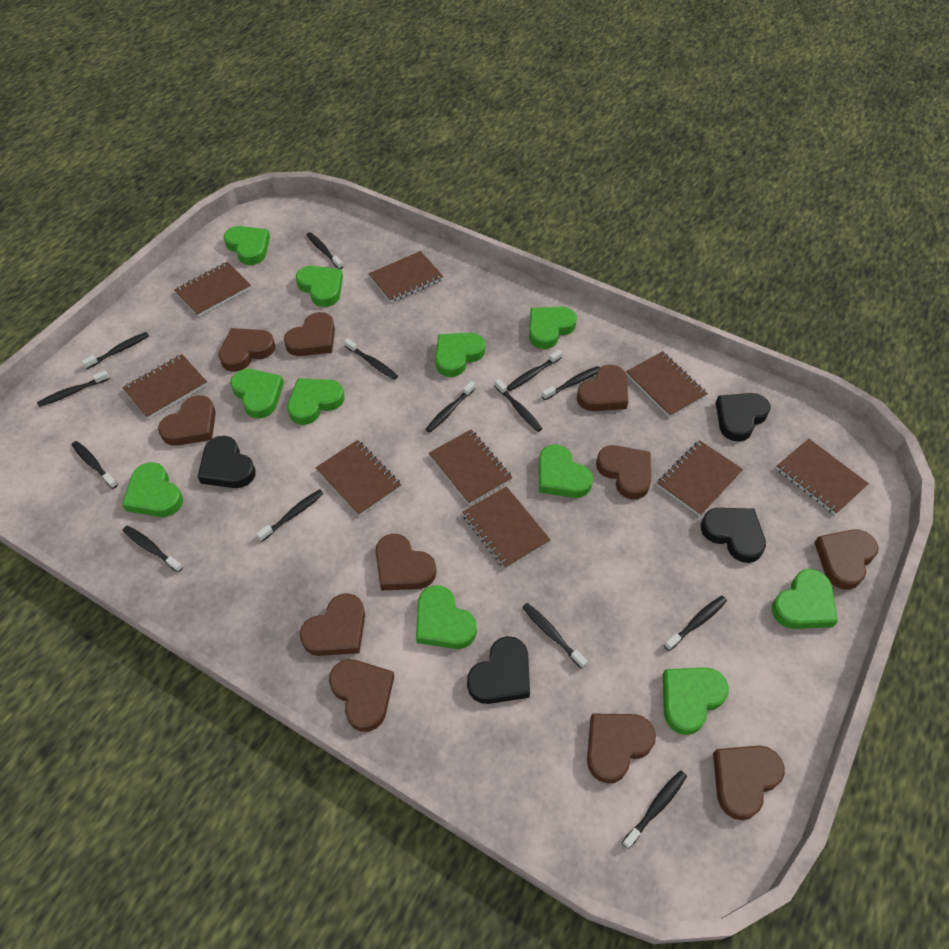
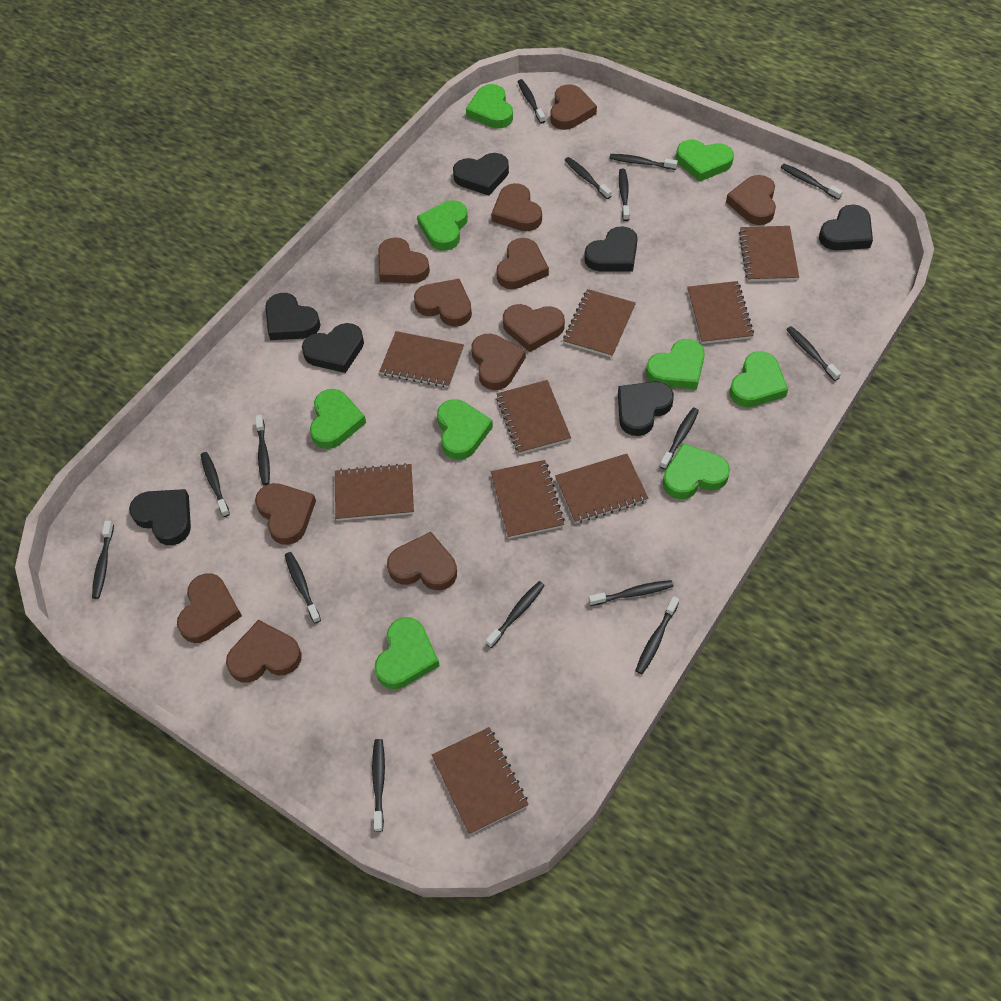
black heart: [198,436,256,488] [467,636,530,704] [701,508,766,563] [716,393,771,442] = 4 -> [129,489,191,545] [265,293,321,340] [302,323,364,373] [453,153,509,195] [584,226,638,271] [618,381,674,436] [819,204,873,250] = 7
black toothbrush: [37,370,110,407] [72,441,118,489] [81,332,149,369] [123,526,183,572] [256,489,324,541] [306,232,343,269] [344,338,398,380] [426,381,476,432] [495,379,542,432] [507,350,562,391] [522,603,587,669] [542,366,600,400] [622,770,687,849] [664,596,727,651] = 14 -> [92,521,114,599] [201,452,230,517] [255,415,270,485] [285,552,321,623] [372,739,385,832] [486,581,545,648] [518,79,545,123] [565,157,612,199] [589,580,673,606] [609,154,678,170] [619,169,630,221] [635,596,679,674] [660,408,699,469] [781,164,843,200] [786,326,841,381] = 15
brown heart: [158,395,216,446] [218,328,275,372] [284,312,335,356] [300,593,365,656] [329,659,394,732] [375,534,436,591] [577,365,628,411] [587,713,656,784] [596,445,651,500] [713,745,785,820] [814,529,879,590] = 11 -> [177,573,242,643] [226,620,302,683] [255,483,316,545] [378,237,430,283] [387,532,457,590] [414,279,472,327] [472,334,526,390] [492,183,542,231] [496,238,549,289] [503,304,565,352] [550,84,597,130] [726,175,776,225] = 12
green heart: [122,462,183,517] [223,226,270,265] [230,369,284,418] [287,378,344,425] [296,266,343,307] [416,585,477,649] [435,333,485,377] [529,307,577,349] [539,444,593,498] [663,667,729,735] [772,569,838,629] = 11 -> [310,389,366,449] [375,617,440,689] [417,201,468,251] [437,399,493,460] [466,84,513,129] [646,339,705,390] [663,443,730,499] [676,140,734,182] [730,351,788,407] = 9

